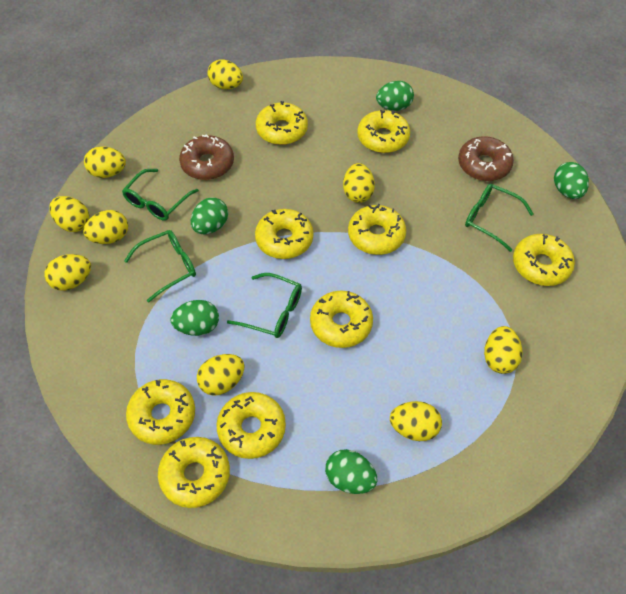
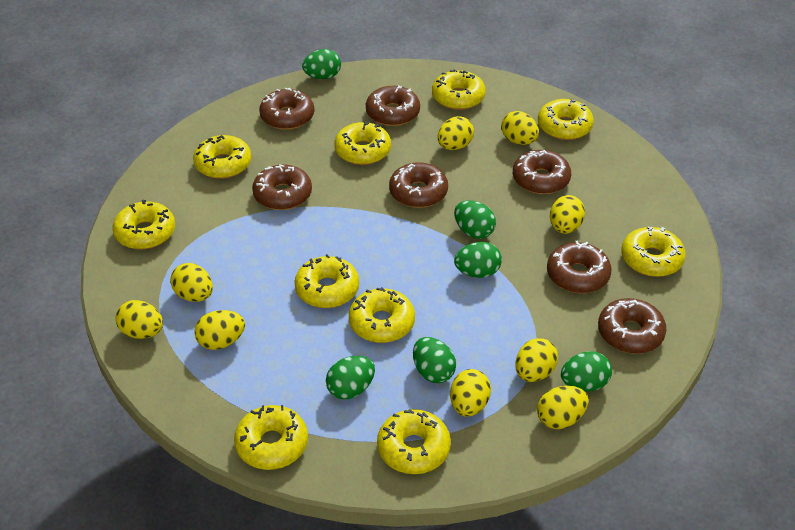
brown donut: [179,134,234,180] [458,136,514,181] = 2 -> [252,164,312,210] [259,88,315,130] [366,85,420,126] [389,162,448,208] [513,150,571,194] [547,241,612,293] [598,298,666,354] = 7
green egg: [170,300,219,336] [191,197,228,234] [325,449,378,494] [376,81,414,111] [554,162,589,199] = 5 -> [302,49,341,79] [326,356,375,400] [413,337,456,383] [454,200,496,239] [454,242,502,278] [561,351,612,391] = 6
green glasses: [122,169,199,221] [124,230,196,303] [227,273,302,338] [465,184,533,252] = 4 -> none = 0
yellow donut: [126,379,195,445] [158,437,230,508] [216,392,286,459] [255,209,313,259] [256,101,308,145] [310,290,373,348] [348,204,406,255] [357,110,410,153] [513,234,575,286] = 9 -> [113,200,175,249] [193,135,251,179] [234,405,308,470] [294,254,359,308] [334,122,391,165] [349,287,415,343] [377,409,451,474] [432,69,486,110] [538,99,594,140] [621,227,686,277] = 10

